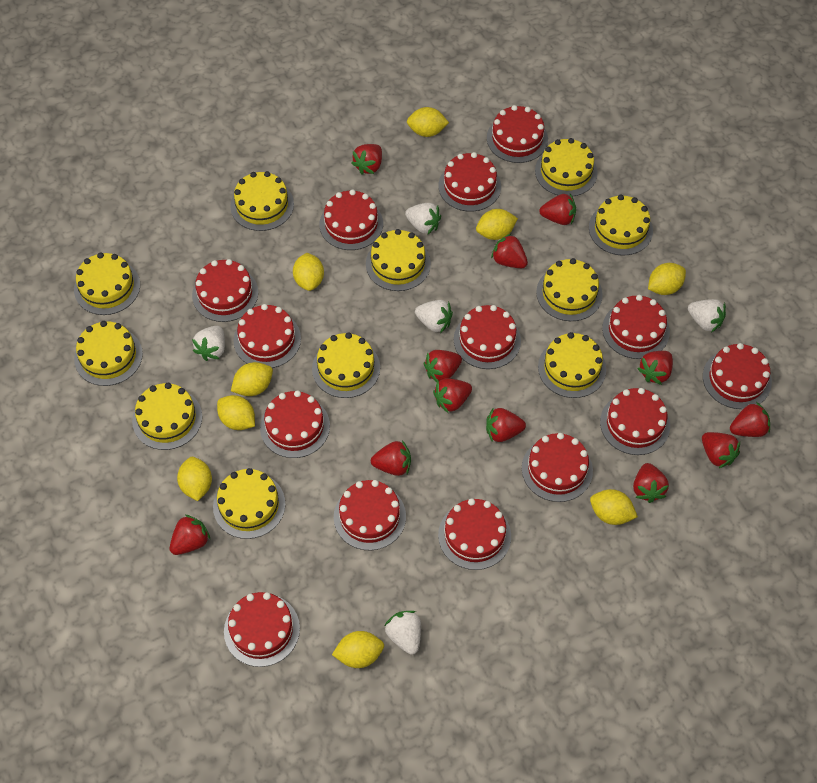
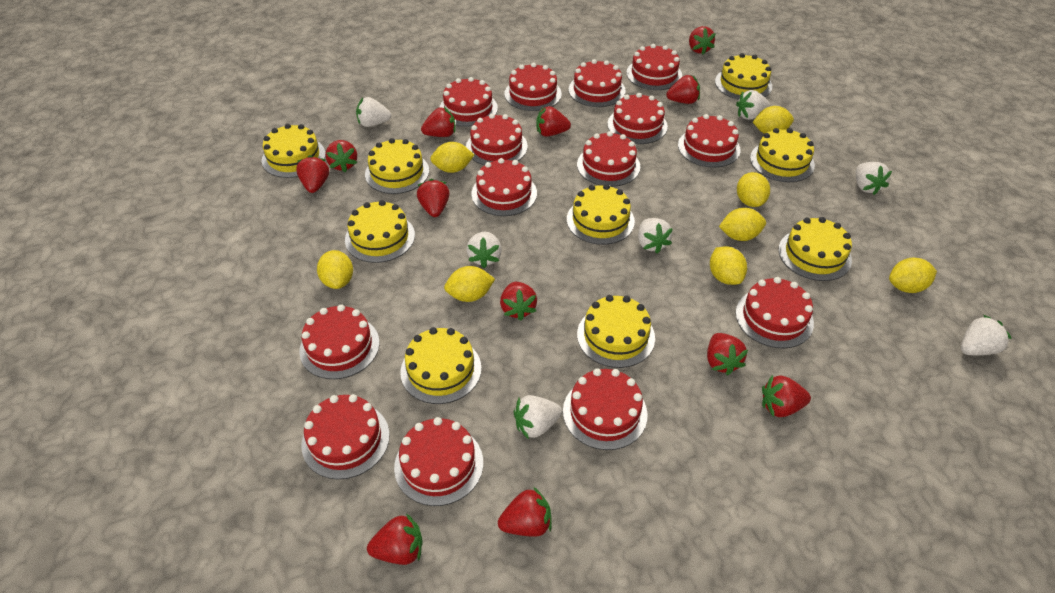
white strawberry: [192,326,225,361] [385,611,421,655] [405,203,441,234] [415,300,453,333] [688,299,726,332] = 5 -> [356,97,391,127] [467,232,502,268] [514,395,562,439] [638,218,673,254] [736,90,770,120] [856,162,892,195] [961,315,1012,355] = 7
yellow cake: [74,252,140,315] [74,321,143,386] [132,383,202,450] [213,468,285,539] [230,171,294,231] [312,332,380,398] [366,229,431,291] [535,138,598,197] [536,258,603,321] [538,332,606,398] [589,194,653,256] = 11 -> [262,124,326,178] [345,200,415,263] [365,138,429,194] [400,327,482,404] [567,184,635,245] [577,295,655,368] [715,53,772,100] [750,128,815,182] [779,217,852,281] = 9
yellow lemon: [177,457,212,501] [217,395,255,430] [231,362,273,396] [293,253,324,291] [332,631,384,668] [407,107,449,137] [476,209,518,240] [590,489,638,525] [648,263,686,295] = 9 -> [317,250,353,289] [430,142,474,173] [444,266,495,302] [710,246,747,285] [719,208,766,241] [737,172,770,207] [753,106,794,134] [889,258,937,293] = 8

